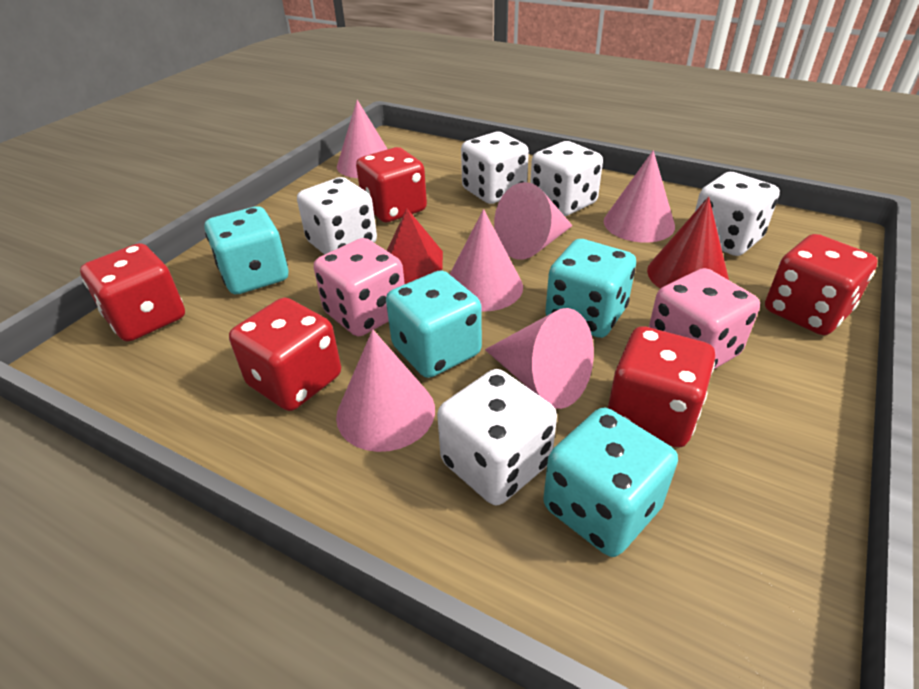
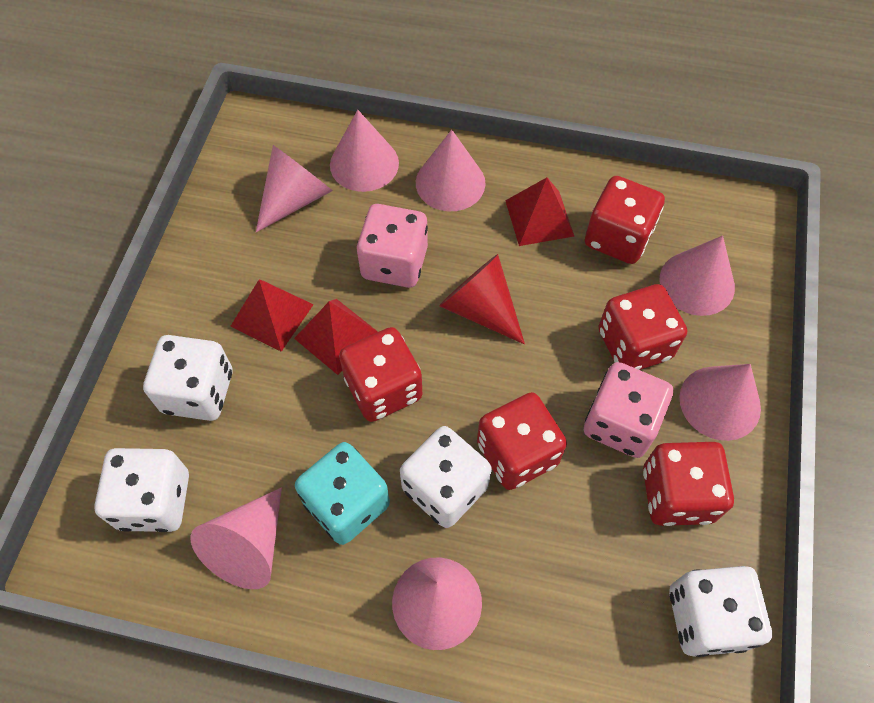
pink cone: [336,329,435,452] [337,100,387,178] [450,209,523,312] [485,308,594,409] [494,182,573,260] [604,150,675,243] = 6 -> [190,488,282,589] [256,145,332,232] [330,110,399,192] [392,557,482,650] [416,130,485,211] [660,236,735,316] [679,364,761,441] = 7
red pyramid: [387,209,443,284] = 1 -> [230,279,314,352] [294,299,378,375] [505,178,574,246] = 3
turquoise dice: [205,206,288,294] [386,270,482,378] [543,408,678,557] [545,239,636,338] = 4 -> [295,442,390,545] = 1
white dice: [297,177,377,255] [437,369,557,505] [461,132,529,204] [530,141,603,216] [695,172,780,256] = 5 -> [94,448,189,532] [143,335,233,421] [400,426,492,528] [669,566,772,657] = 4

